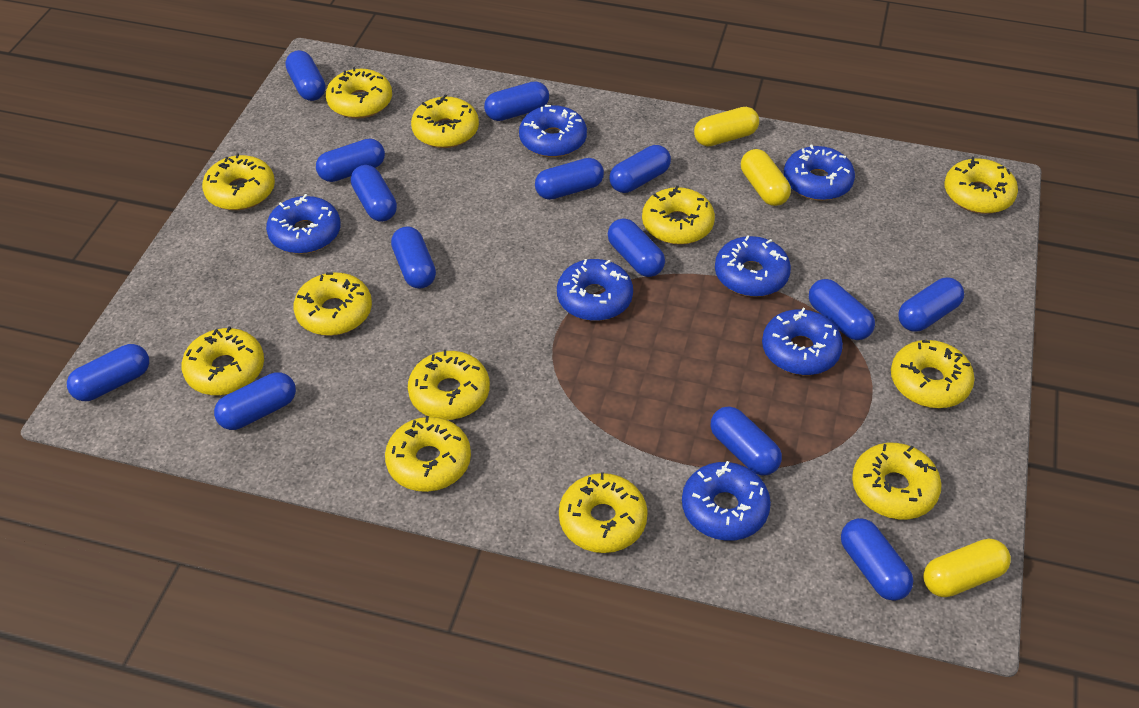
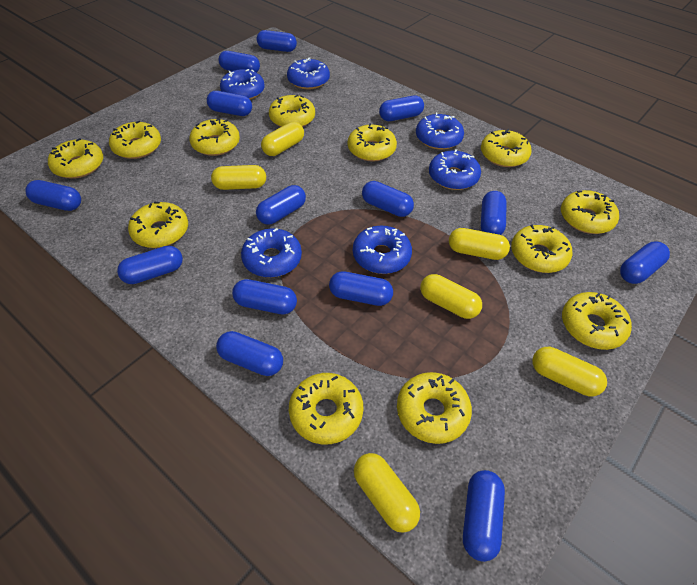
blue donut: [266,194,341,254] [519,105,587,157] [557,259,633,321] [682,461,771,541] [715,235,791,297] [762,308,843,375] [784,145,855,201] = 7 -> [220,69,265,100] [241,228,302,278] [287,57,330,89] [353,226,412,274] [416,113,464,150] [429,149,481,190] = 6
yellow capsule: [694,107,759,147] [741,149,791,206] [923,538,1011,597] = 3 -> [211,165,266,190] [261,122,304,156] [354,453,420,533] [420,274,482,319] [449,228,510,260] [532,347,607,396] = 6

